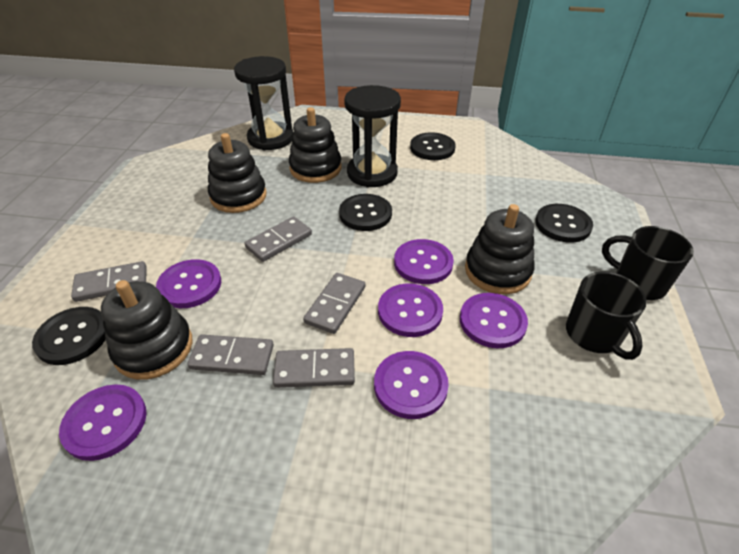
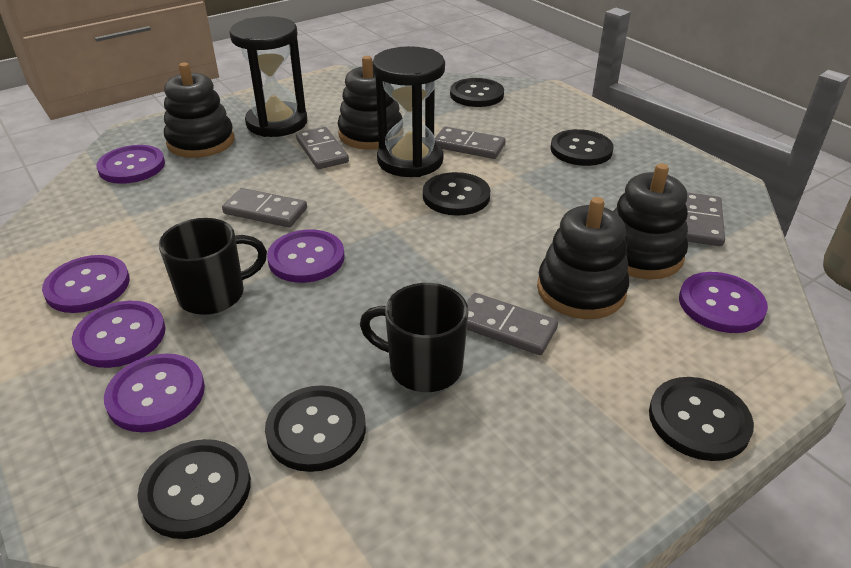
black button: [32,307,106,365] [339,194,392,231] [410,132,456,160] [535,204,593,243] = 4 -> [138,439,251,539] [265,385,366,472] [423,172,490,216] [450,78,504,107] [550,129,614,166] [649,377,754,461] = 6

